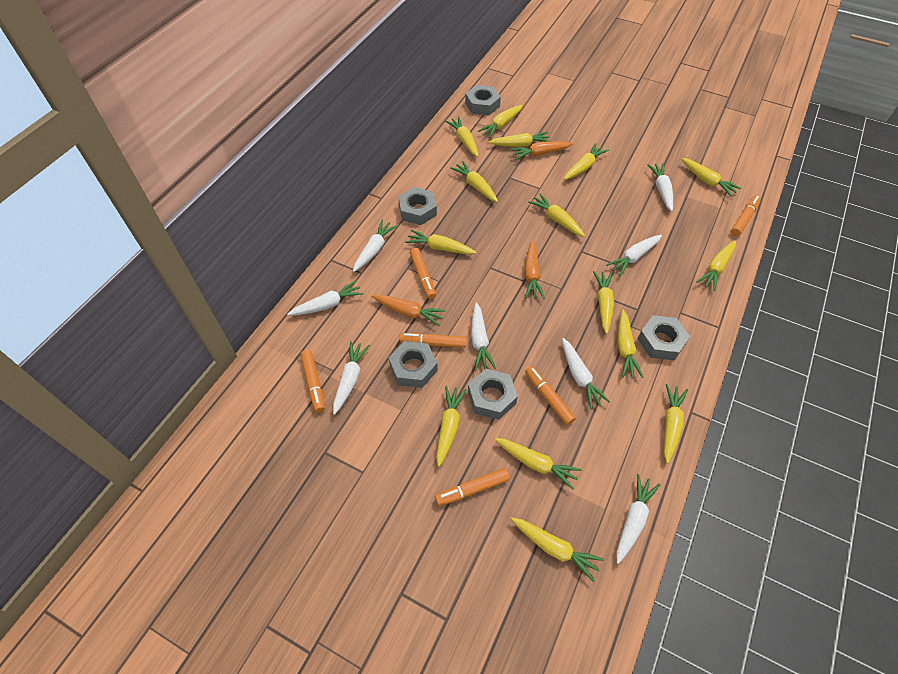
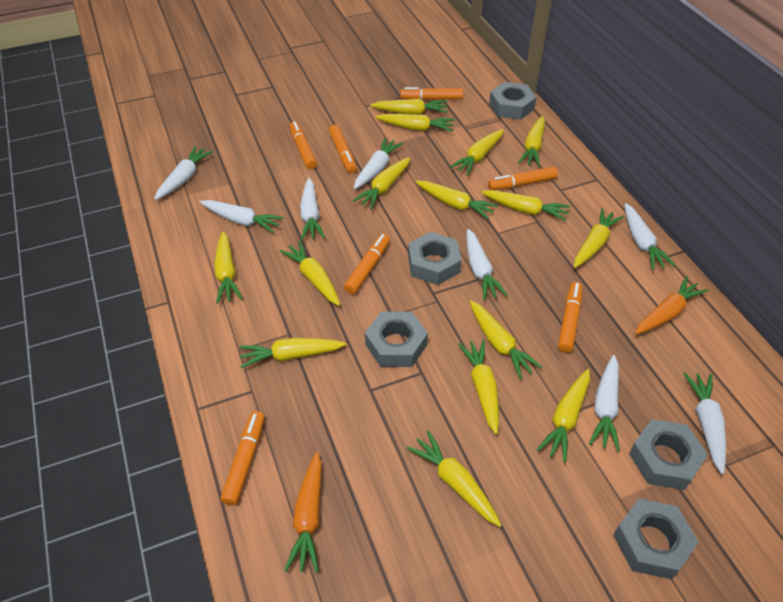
orange carrot: [371,294,446,326] [510,141,573,160] [525,241,545,299] = 3 -> [284,452,322,573] [635,276,708,334] = 2
orange marker: [301,350,325,412] [399,333,467,348] [410,248,436,299] [435,468,510,506] [525,366,576,425] [731,196,761,236] = 6 -> [221,411,265,505] [289,121,317,169] [329,125,357,173] [344,234,390,294] [400,87,464,100] [488,167,558,190] [558,282,582,353] = 7

